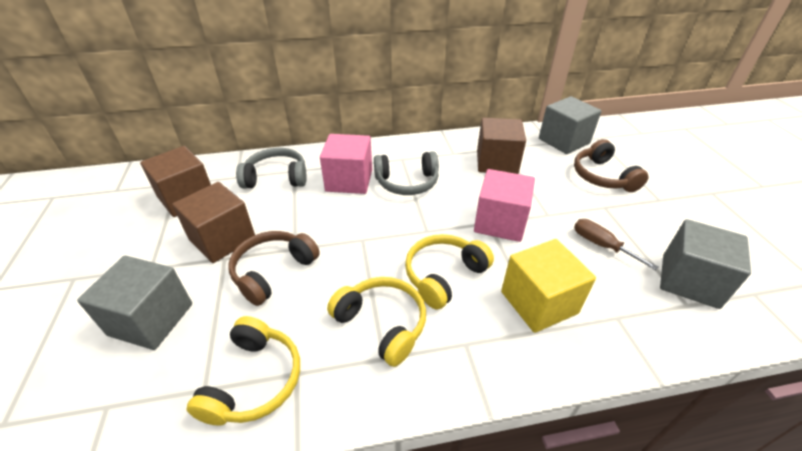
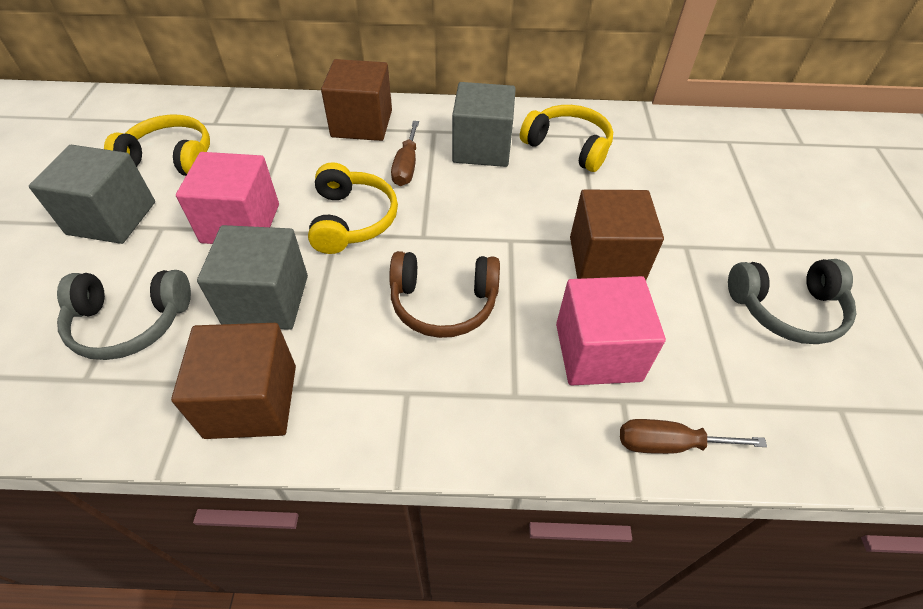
brown headphones: [229,231,320,306] [574,139,649,192] = 2 -> [389,251,500,338] = 1
brown screwdriver: [574,219,659,270] = 1 -> [391,121,419,186] [620,419,767,454] = 2
yellow cube: [501,239,596,333] = 1 -> none = 0

